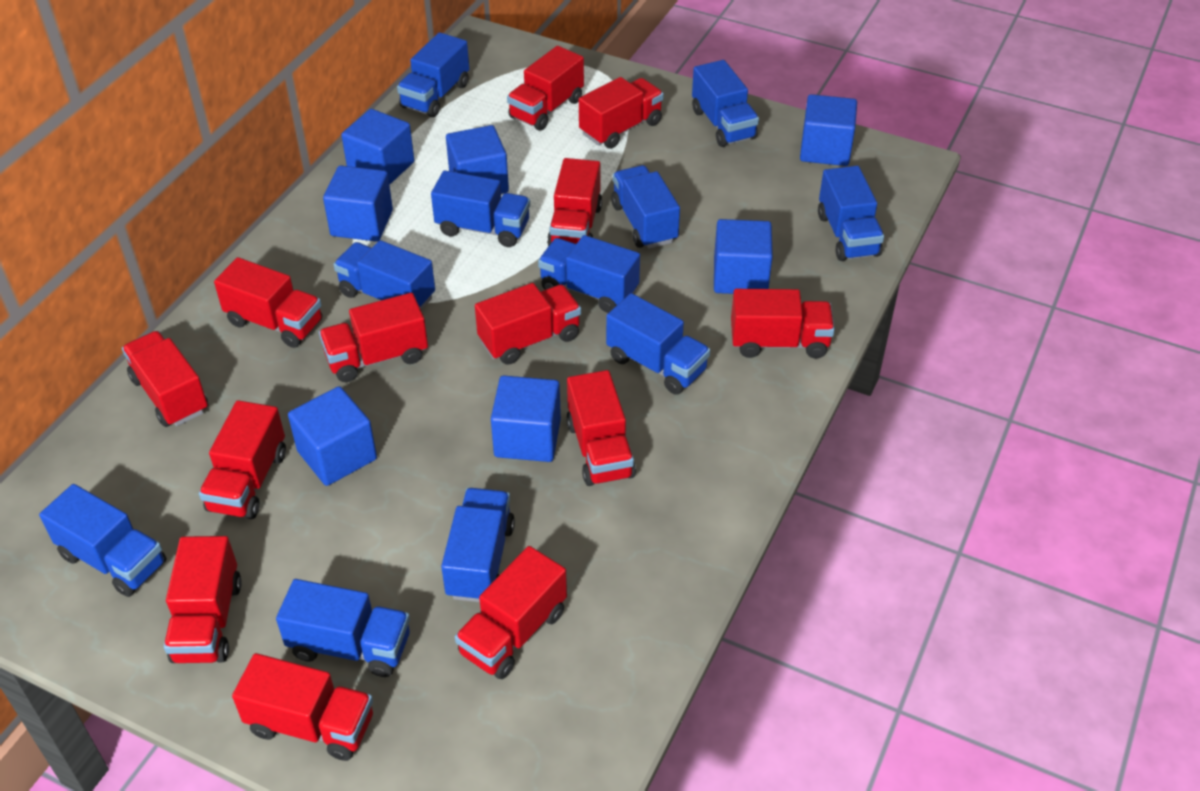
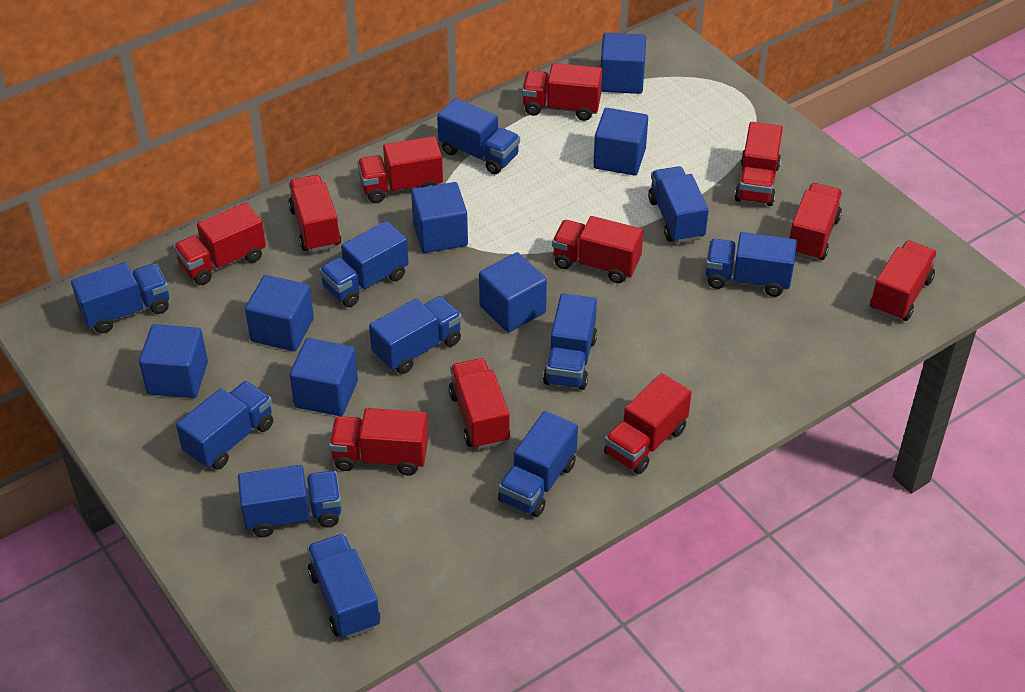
red truck: [122,331,208,427] [164,536,242,663] [199,400,286,519] [214,257,322,348] [232,653,373,761] [319,293,428,382] [455,546,567,679] [475,283,581,365] [507,46,584,131] [547,158,602,246] [566,370,636,486] [579,77,664,149] [731,289,835,359] = 13 -> [173,202,266,285] [288,175,341,252] [329,408,429,476] [357,136,443,203] [449,358,510,449] [522,63,602,121] [552,216,643,283] [604,373,691,474] [734,122,783,206] [789,183,843,261] [870,240,938,321] = 11

